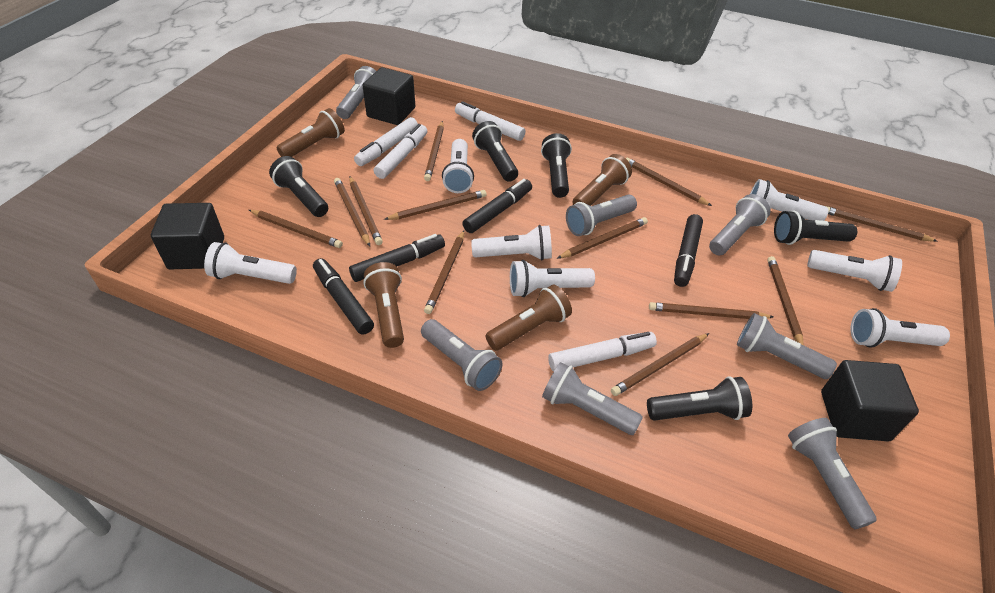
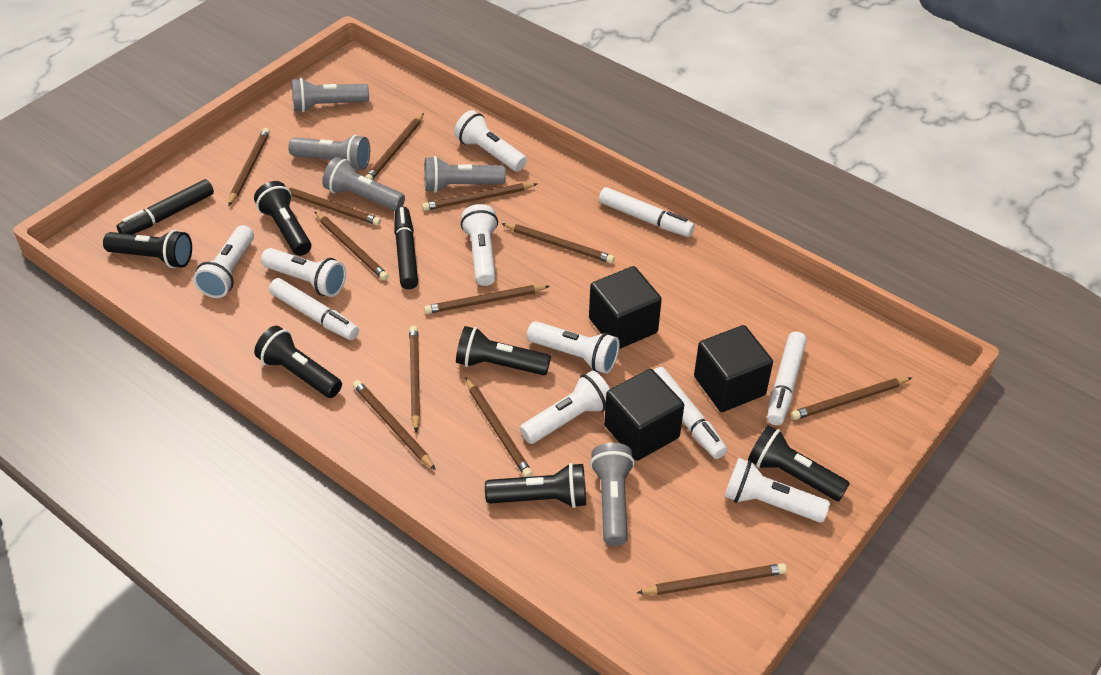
black flashlight: [269,156,328,217] [472,121,518,182] [541,133,572,198] [647,376,752,421] [774,210,857,245] = 5 -> [103,230,192,268] [254,181,311,256] [254,326,342,398] [456,326,551,375] [485,463,586,508] [748,425,850,501] = 6
black marker: [313,258,374,335] [349,234,445,282] [462,179,532,233] [674,214,703,287] = 4 -> [117,179,214,234] [394,206,418,289] = 2
brown flashlight: [277,108,345,157] [363,262,404,348] [485,284,572,351] [573,154,632,206] = 4 -> none = 0
grey flashlight: [336,66,376,119] [421,319,502,391] [542,362,643,435] [566,195,637,236] [709,194,771,255] [737,313,837,379] [788,418,877,529] = 7 -> [288,135,370,170] [292,78,369,112] [322,157,405,211] [424,156,506,193] [590,443,635,546] = 5

